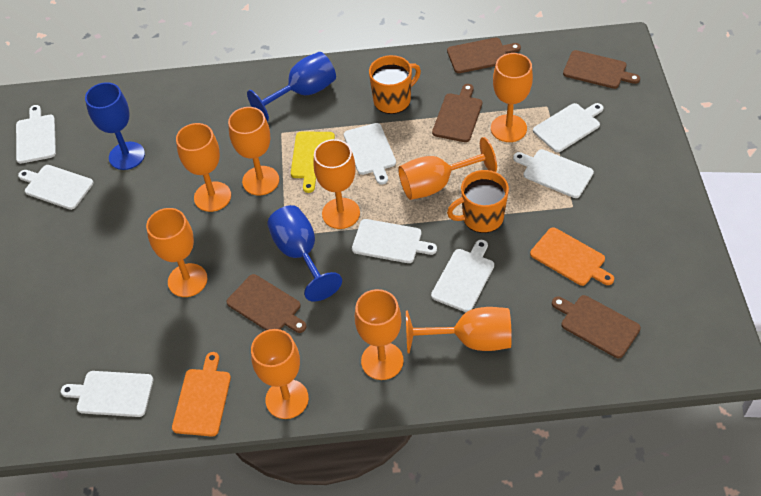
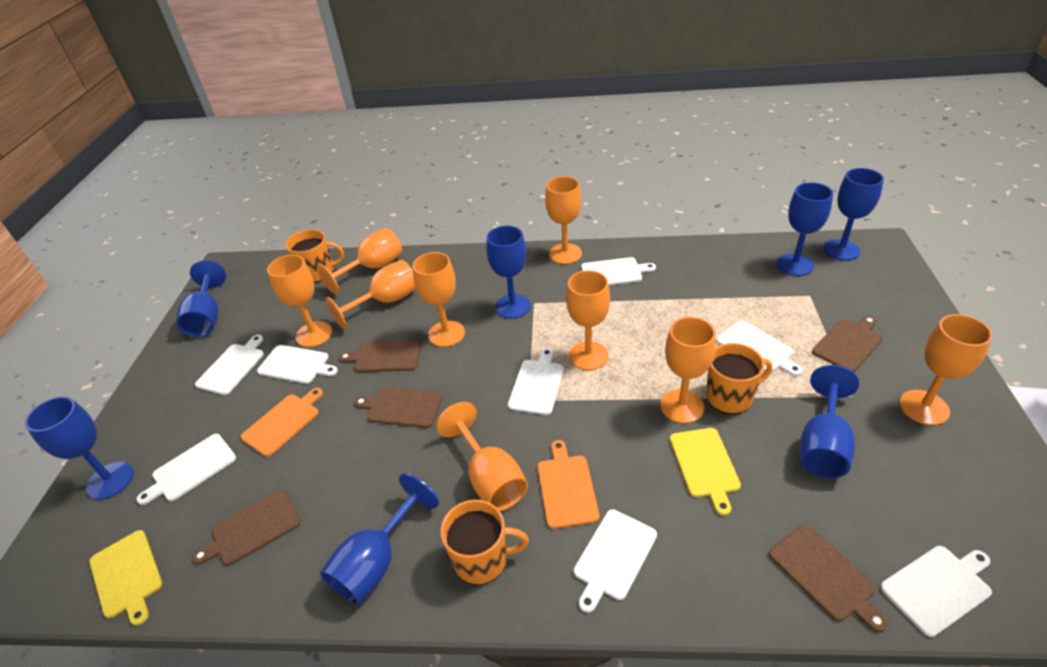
blue goblet: [85,82,145,170] [247,52,336,121] [267,205,342,301] = 3 -> [25,396,134,500] [176,260,226,337] [320,473,439,605] [486,226,531,319] [777,182,833,276] [800,365,859,478] [823,168,884,261] = 7
orange mug: [369,55,421,114] [447,170,509,233] = 2 -> [285,229,344,283] [440,500,529,585] [706,343,773,414] = 3
yellow cutting board: [291,132,335,193] = 1 -> [89,530,162,626] [670,428,741,515] = 2

